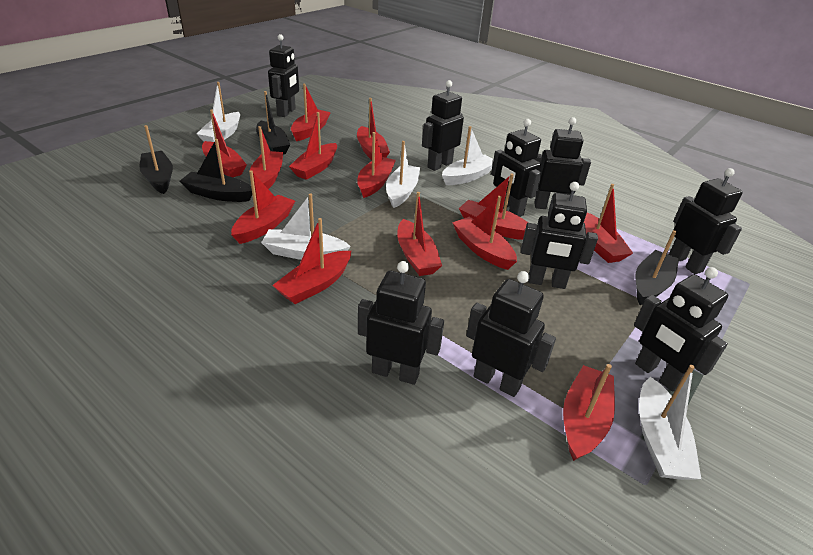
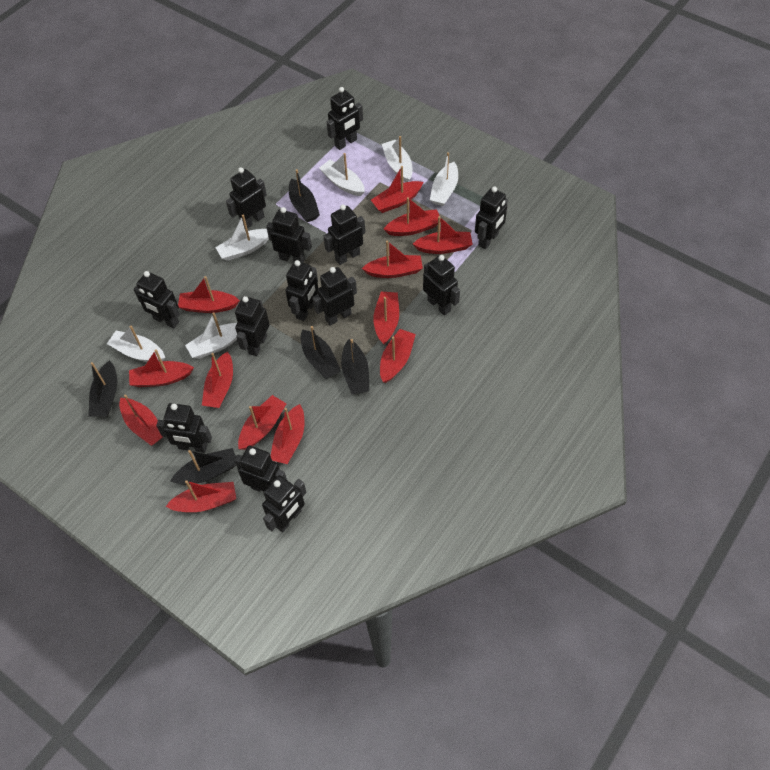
black boat: [139,125,173,194] [180,139,252,202] [256,91,290,154] [635,230,679,305] = 4 -> [89,360,117,417] [170,448,236,485] [289,169,320,222] [301,326,341,379] [341,339,369,394] = 5
black robot: [268,34,299,117] [358,261,444,385] [422,80,464,171] [466,271,556,397] [491,119,541,217] [521,182,598,289] [534,117,591,209] [634,267,728,391] [669,168,743,274] = 9 -> [134,271,180,328] [156,403,212,453] [226,167,267,229] [234,446,287,492] [235,296,270,356] [262,475,306,532] [266,207,312,263] [285,260,318,321] [312,267,357,326] [323,205,365,265] [327,87,363,150] [423,255,460,316] [475,186,508,249] = 13
white boat: [197,82,240,142] [261,193,351,260] [386,141,420,208] [442,126,494,185] [639,365,701,480] = 5 -> [107,326,165,362] [185,312,237,359] [215,215,269,261] [319,153,365,196] [382,136,413,182] [430,152,458,206] = 6

